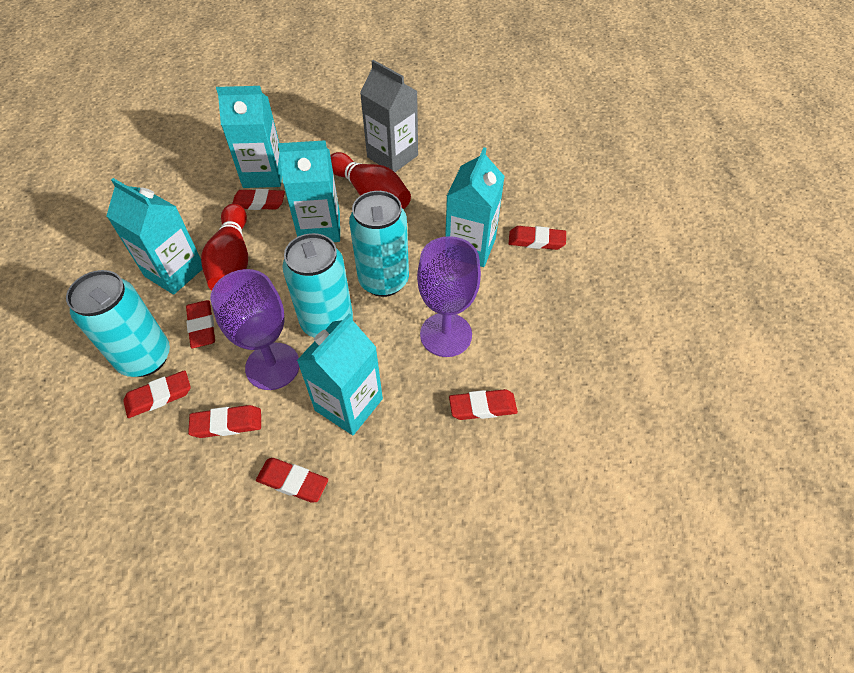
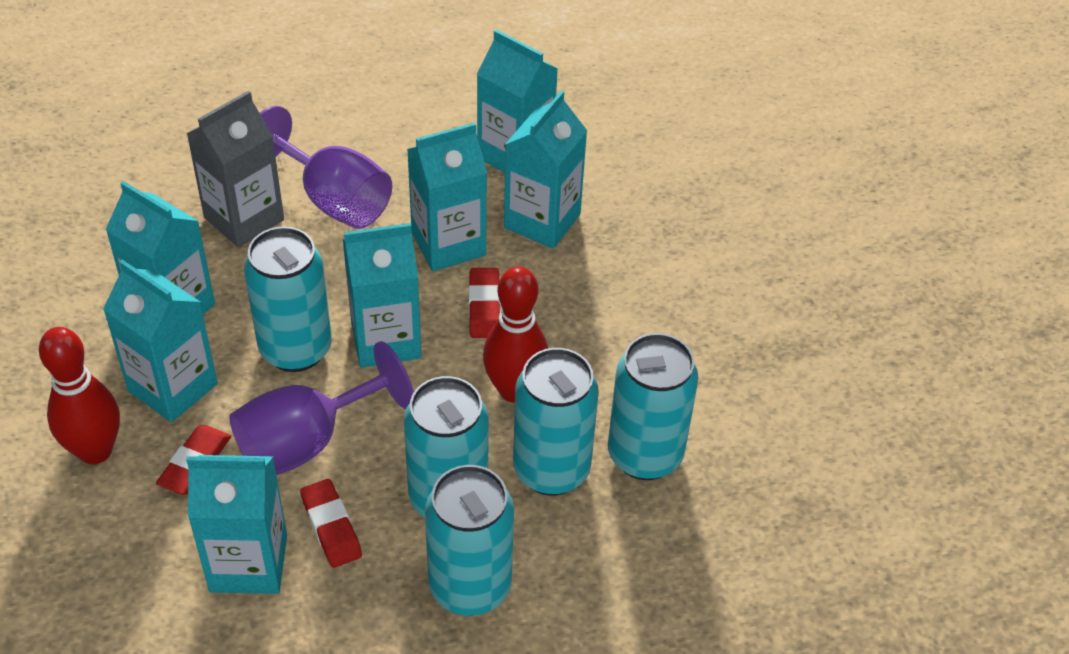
red eraser: [123,370,191,418] [186,300,215,348] [188,405,261,438] [232,189,285,210] [256,458,328,503] [449,389,518,420] [509,226,566,250] = 7 -> [156,425,231,495] [300,479,362,568] [469,268,501,338] = 3
turquoise can: [66,270,170,377] [282,233,353,338] [349,191,409,297] = 3 -> [244,227,332,372] [404,376,489,518] [425,465,514,616] [513,348,599,496] [608,333,698,480] = 5
turquoise carton: [107,178,202,295] [216,86,282,188] [278,140,340,242] [297,313,383,435] [445,147,505,267] = 5 -> [103,260,218,422] [106,181,215,314] [186,455,287,594] [343,223,422,368] [407,123,487,271] [477,30,558,173] [504,90,587,249] = 7

